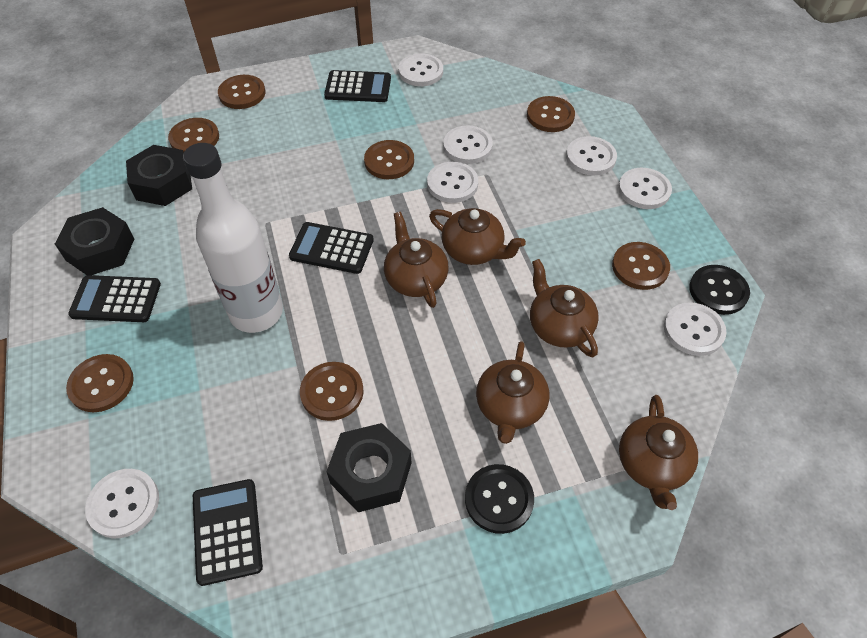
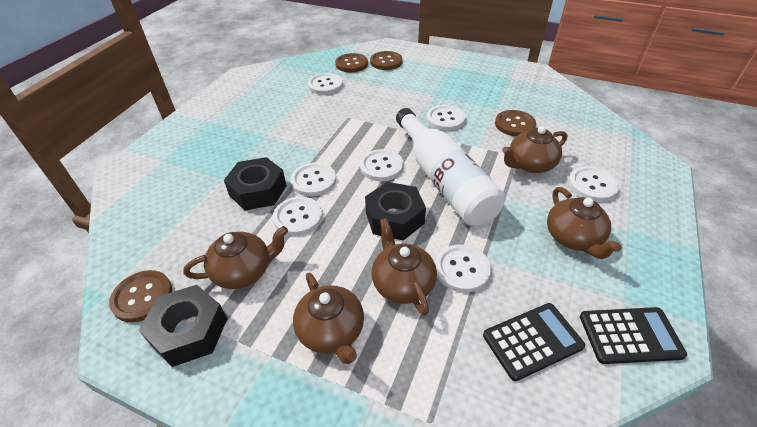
black button: [465,464,534,534] [689,265,750,315] = 2 -> none = 0
black calculator: [68,275,161,322] [193,479,263,586] [289,222,374,274] [324,70,391,102] = 4 -> [483,303,585,381] [580,307,687,364] = 2
brown button: [66,354,134,412] [168,118,219,152] [218,75,265,109] [300,362,363,421] [364,140,414,179] [527,96,575,132] [612,242,670,290] = 7 -> [109,270,172,322] [335,53,368,72] [370,51,403,70] [495,110,536,136] = 4

